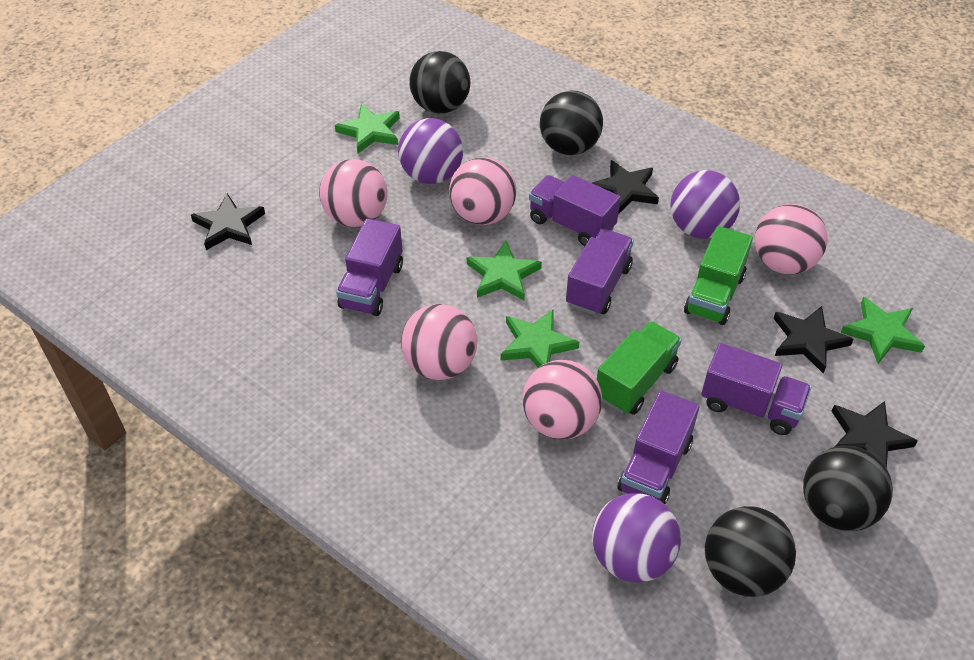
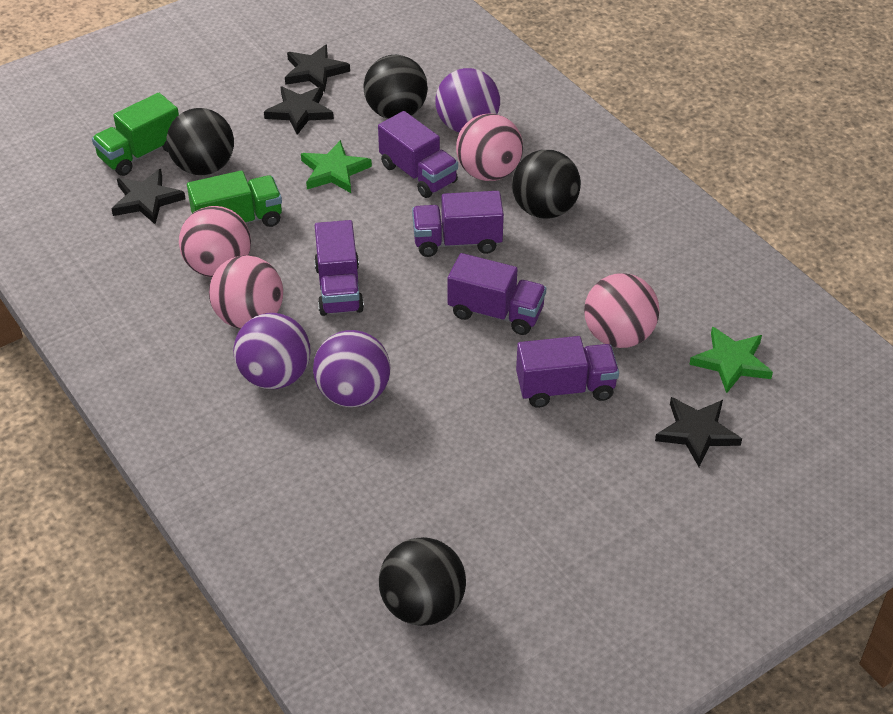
green star: [335,104,400,153] [467,241,542,300] [501,309,579,368] [840,297,925,364] = 4 -> [301,140,372,193] [689,326,773,393] = 2
pink ball: [319,159,387,227] [401,304,477,380] [449,157,516,225] [522,360,602,439] [755,204,828,274] = 5 -> [179,206,251,277] [209,255,283,329] [456,114,523,181] [584,273,660,348] = 4

